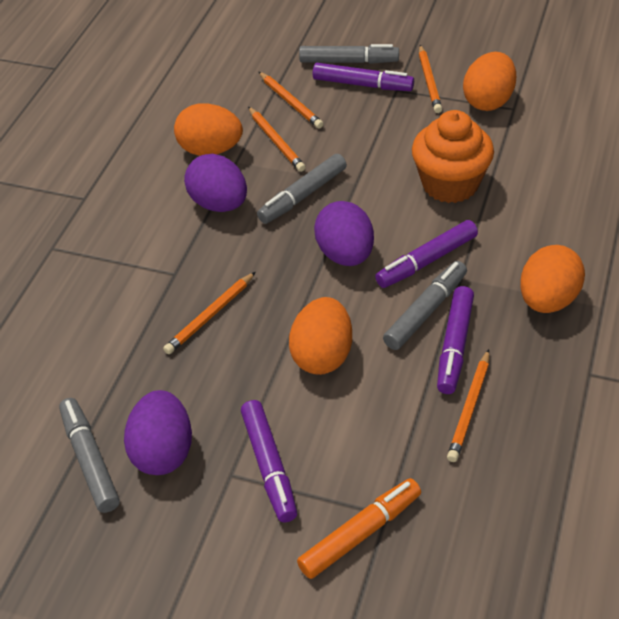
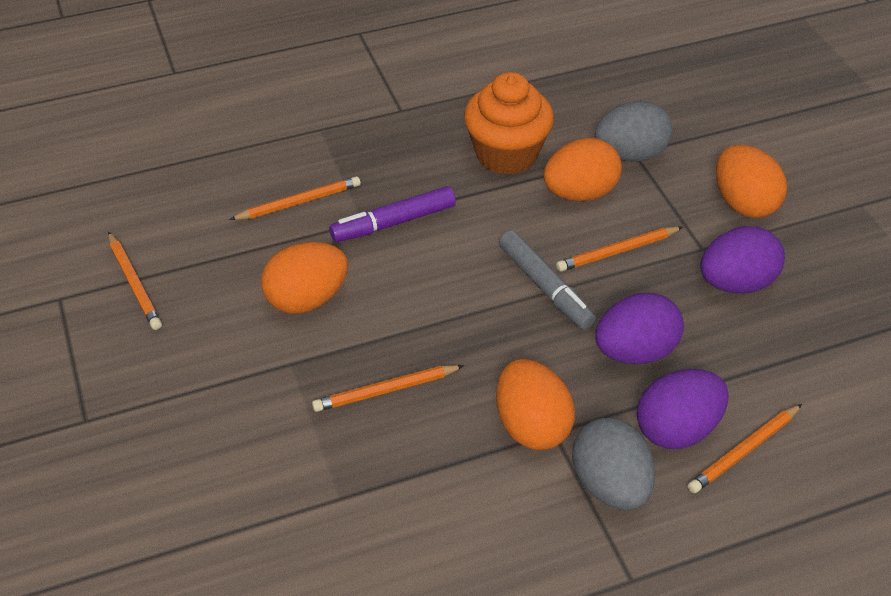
grey egg: none = 0 -> [572,418,655,510] [595,101,672,162] = 2
grey marker: [59,398,120,513] [257,154,347,224] [299,44,399,64] [383,261,467,350] = 4 -> [499,230,596,330] = 1
orange marker: [297,478,421,579] = 1 -> none = 0
purple marker: [241,400,297,522] [313,63,414,91] [375,220,478,288] [437,286,474,394] = 4 -> [329,186,456,242] = 1

